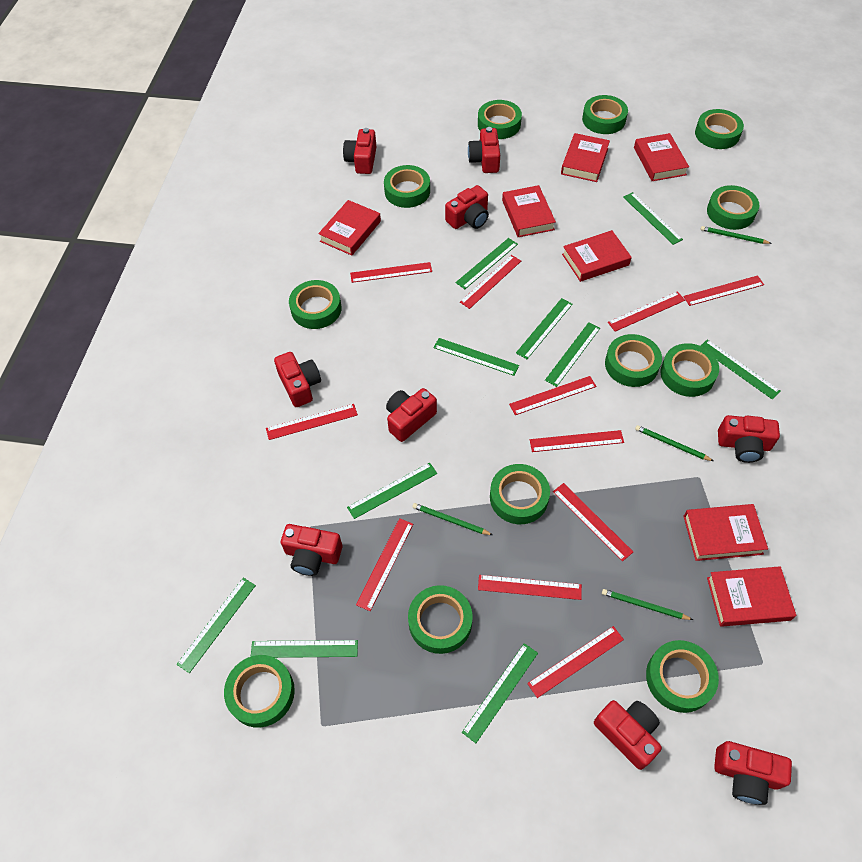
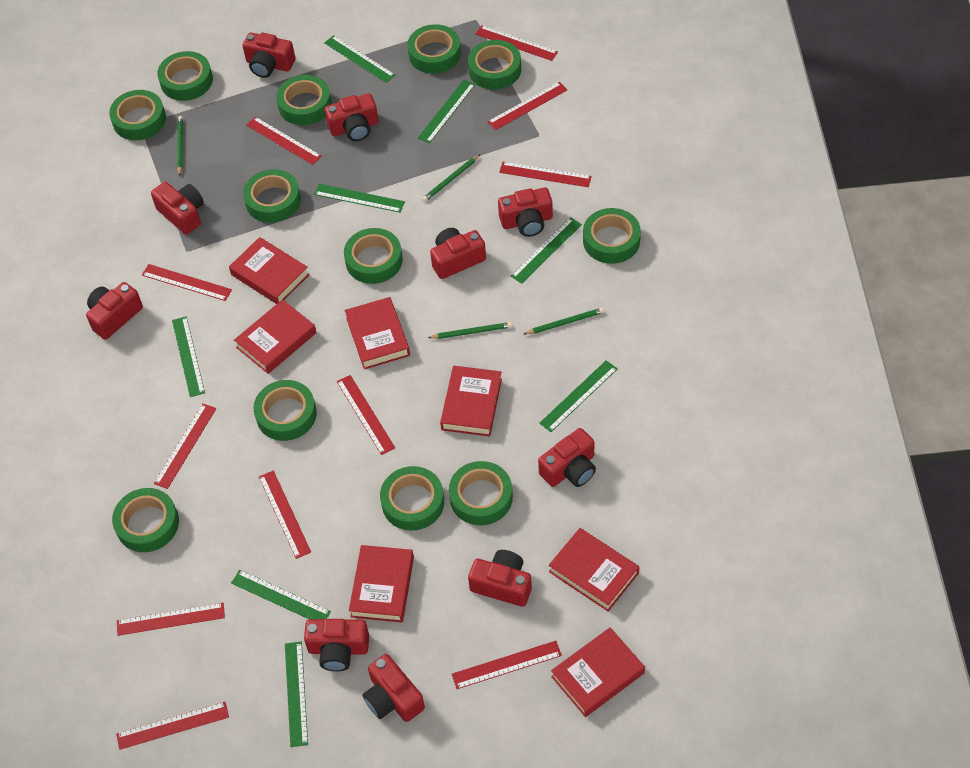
green ruler: [177,578,256,673] [251,640,358,658] [347,462,437,519] [434,338,519,376] [455,238,518,289] [462,643,538,743] [516,298,573,359] [545,322,600,387] [623,192,683,245] [701,339,781,400] = 10 -> [172,316,205,397] [231,570,331,619] [285,642,308,747] [314,184,405,213] [324,35,395,83] [418,80,475,143] [511,217,582,284] [539,360,618,432] = 8
red camera: [274,352,321,407] [281,524,342,576] [343,128,376,174] [386,388,437,442] [445,185,489,229] [468,127,500,173] [594,700,662,770] [714,741,792,805] [718,415,780,463] = 9 -> [86,282,143,340] [151,182,204,235] [242,33,295,78] [304,619,369,671] [325,93,378,141] [363,654,425,722] [430,228,486,279] [468,550,532,607] [498,188,553,237] [538,428,596,487] = 10

